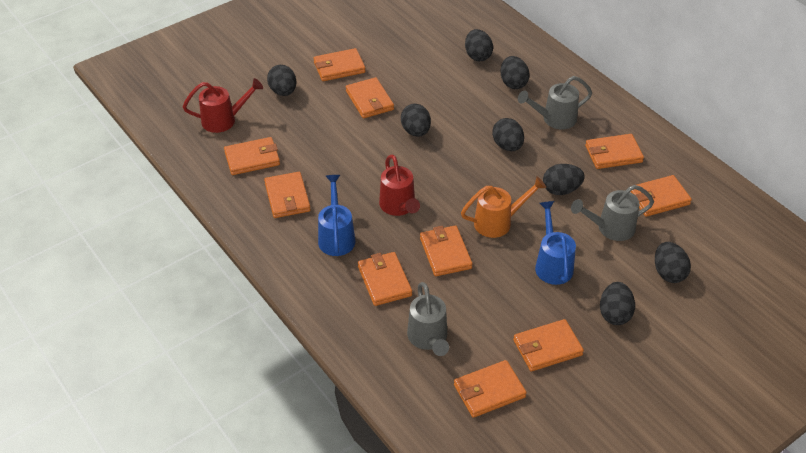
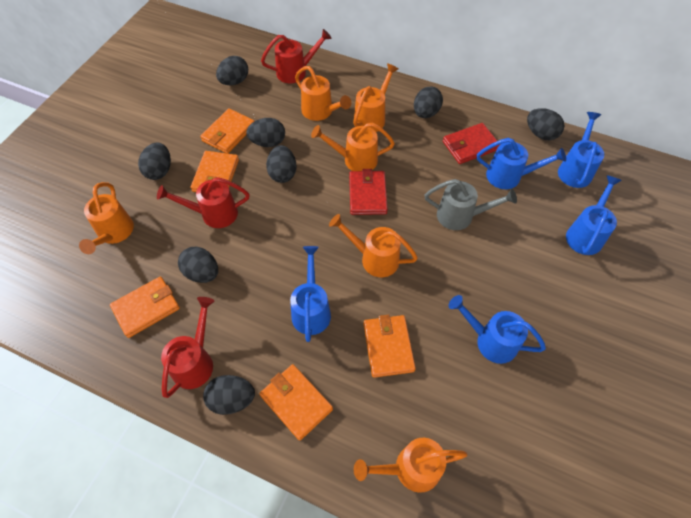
blue watering can: [318,175,355,256] [535,201,576,285] = 2 -> [290,246,331,342] [449,295,546,364] [477,138,566,189] [558,112,604,188] [566,175,622,255] = 5
grey watering can: [407,282,449,356] [518,76,592,129] [571,185,654,241] = 3 -> [425,179,517,230] = 1
orange wallet: [224,137,280,175] [264,172,311,218] [314,48,366,81] [346,77,394,118] [358,252,412,306] [420,226,473,276] [454,360,527,418] [513,319,584,372] [585,134,644,169] [630,175,692,217] = 10 -> [110,276,180,338] [191,151,239,192] [200,108,254,154] [259,364,333,441] [363,315,416,378] = 5
orange watering can: [461,176,546,238] = 1 -> [79,182,134,254] [295,66,351,121] [311,123,395,171] [329,214,418,277] [353,63,398,132] [354,438,467,493] = 6
red wallet: none = 0 -> [349,169,388,215] [443,123,500,164] = 2
red watering can: [183,78,263,133] [379,154,420,216] = 2 -> [157,177,249,228] [161,297,214,398] [261,29,332,83] = 3

